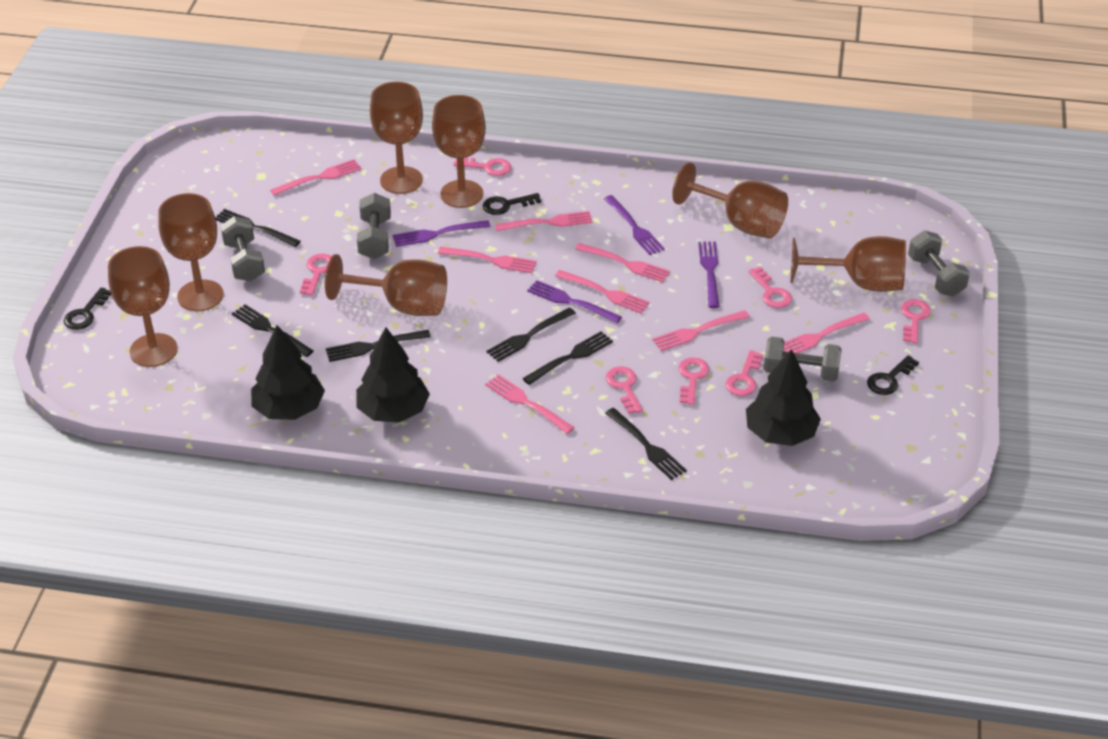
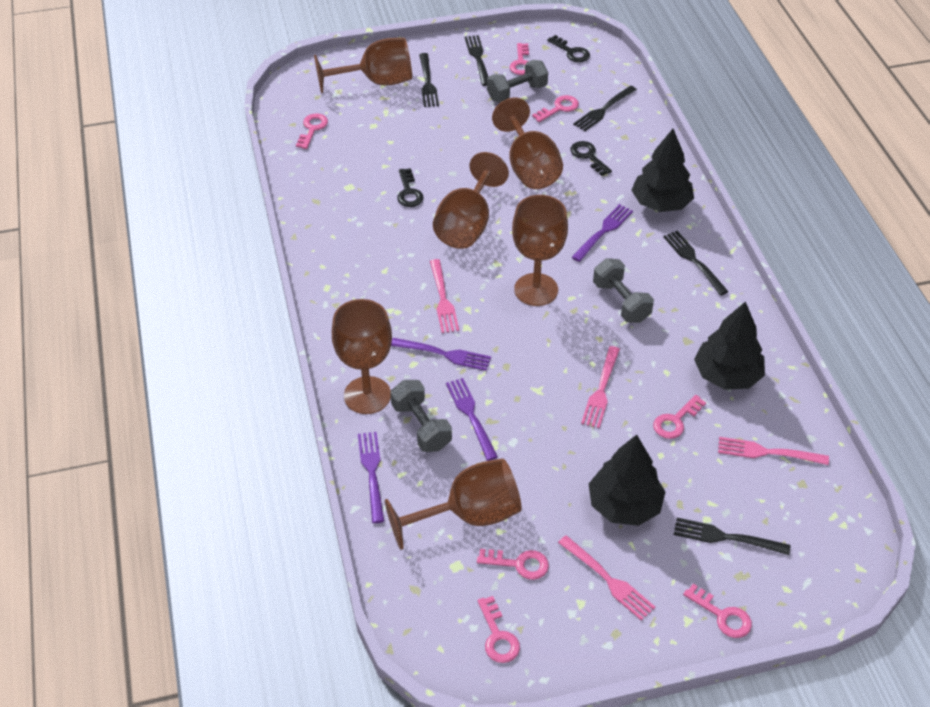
black fork: [215,209,301,247] [232,304,314,357] [326,330,431,362] [487,307,576,362] [522,331,613,385] [605,408,687,480] = 6 -> [419,53,439,107] [465,35,488,86] [573,86,637,131] [663,231,729,296] [674,517,790,555] = 5
brown goblet: [108,246,178,367] [158,193,224,311] [325,254,447,316] [370,82,423,194] [432,95,486,208] [672,162,788,238] [791,236,906,292] = 7 -> [314,38,412,93] [332,299,392,414] [385,459,521,550] [433,152,509,249] [492,98,563,189] [512,195,568,306] = 6
grey dumbbell: [220,216,265,282] [357,193,391,259] [764,336,842,381] [908,231,970,296] = 4 -> [390,380,452,452] [487,60,548,102] [593,258,654,323] = 3
pink fork: [270,159,361,196] [438,246,537,273] [485,374,575,434] [495,211,593,231] [555,270,650,313] [575,243,670,282] [652,310,750,351] [784,313,870,353] = 8 -> [430,259,459,333] [558,535,655,621] [581,346,620,428] [718,437,829,465] = 4

